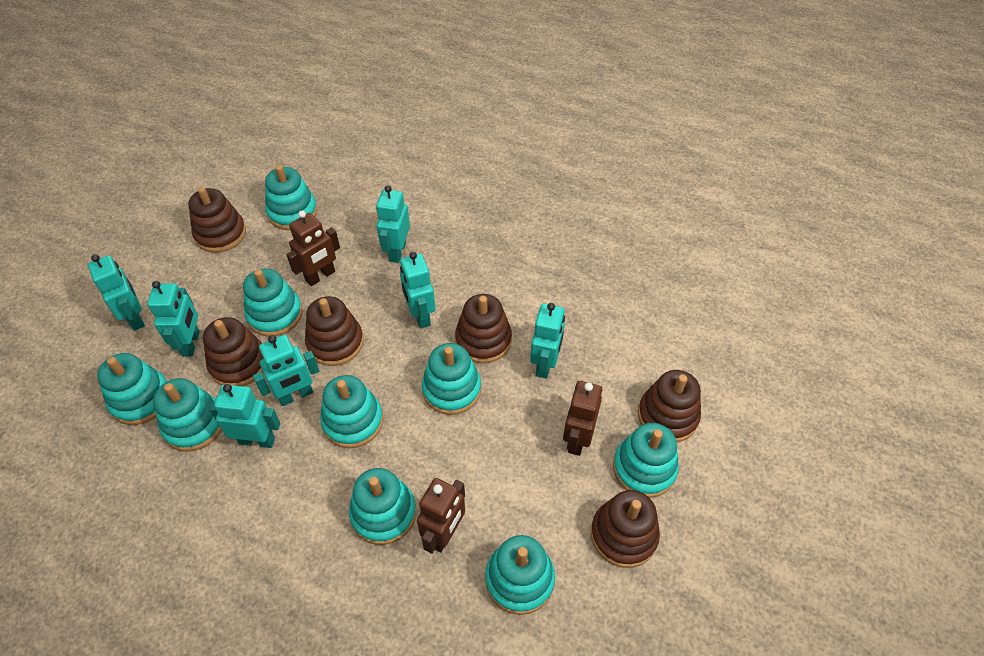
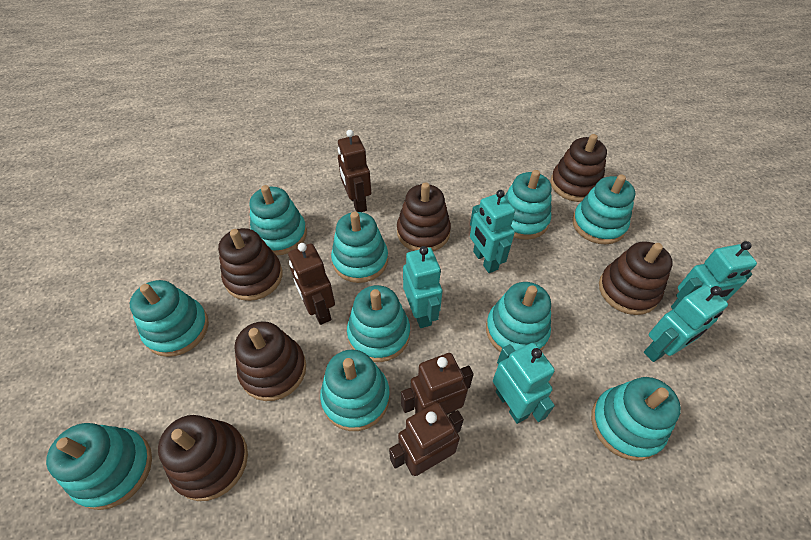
brown robot: [286,211,340,286] [417,478,465,554] [563,381,602,456] = 3 -> [288,243,335,325] [338,130,371,212] [389,403,464,476] [401,353,474,415] = 4
turquoise robot: [88,254,145,331] [147,281,200,356] [209,384,280,448] [253,335,319,406] [376,185,410,263] [400,252,436,329] [530,303,565,379] = 7 -> [403,246,443,328] [470,190,515,273] [493,343,555,424] [644,285,728,362] [671,241,757,310] = 5
turquoise stacking toy: [97,353,167,425] [153,378,222,452] [243,268,303,337] [265,165,318,230] [320,375,383,448] [349,468,416,545] [422,343,481,415] [485,535,555,615] [613,423,679,498] = 9 -> [46,423,152,510] [130,280,209,357] [250,185,307,255] [320,349,390,431] [331,212,388,283] [347,285,410,362] [486,282,551,352] [504,170,552,240] [572,174,635,244] [591,377,681,461] = 10

